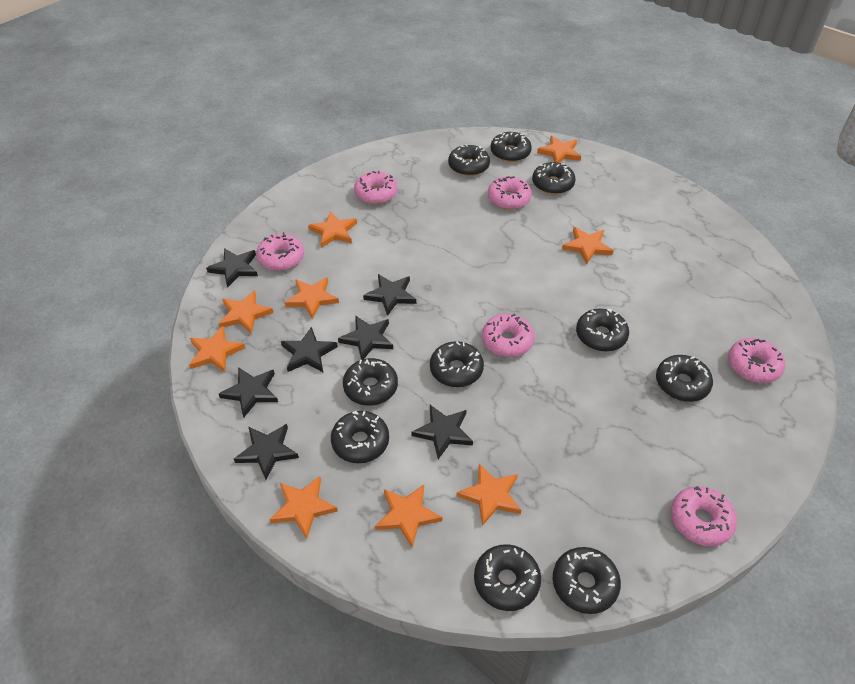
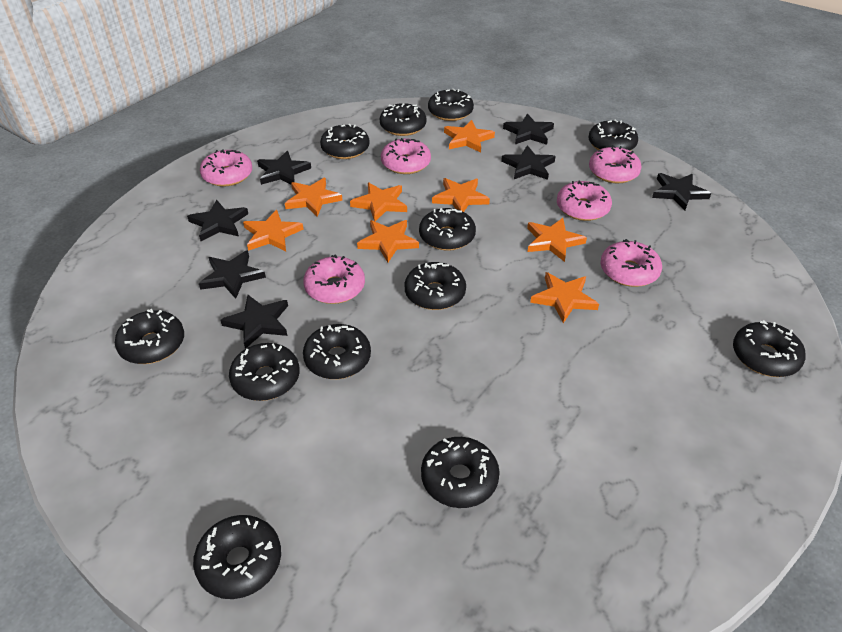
black donut: [331,411,389,463] [343,358,398,406] [430,341,484,387] [448,144,490,176] [474,544,541,611] [490,132,532,162] [532,162,576,194] [553,547,621,614] [576,309,629,352] [656,355,713,402] = 10 -> [115,309,184,364] [193,515,281,599] [229,343,300,401] [303,324,371,379] [320,124,370,159] [380,103,427,136] [404,262,466,310] [419,208,476,251] [421,437,500,508] [428,89,474,121] [588,120,638,151] [733,320,806,377] = 12
orange star: [189,326,245,372] [218,290,273,334] [269,476,338,539] [284,277,339,319] [308,211,357,248] [375,484,442,547] [457,464,521,526] [537,136,581,163] [562,227,613,265] = 9 -> [243,210,304,251] [285,178,343,217] [350,183,407,221] [357,220,419,262] [432,178,490,212] [444,120,495,153] [527,218,587,262] [530,272,599,323] = 8

